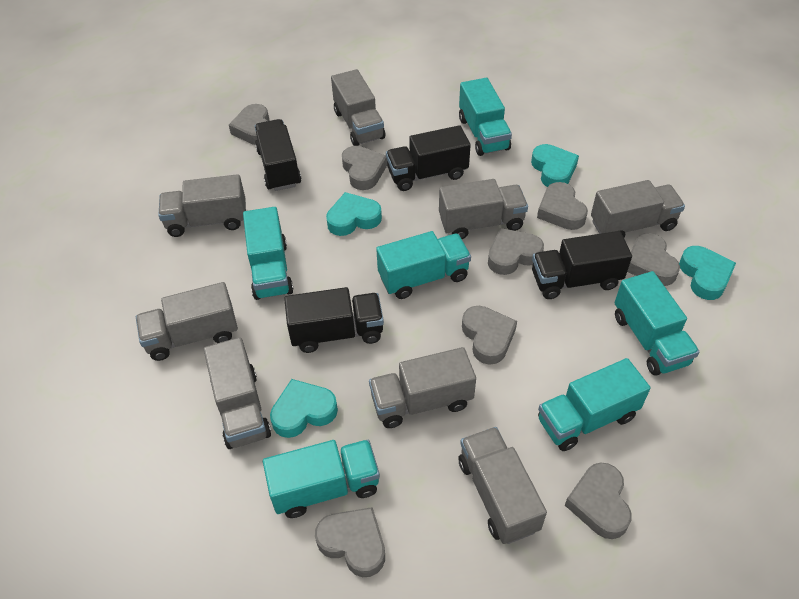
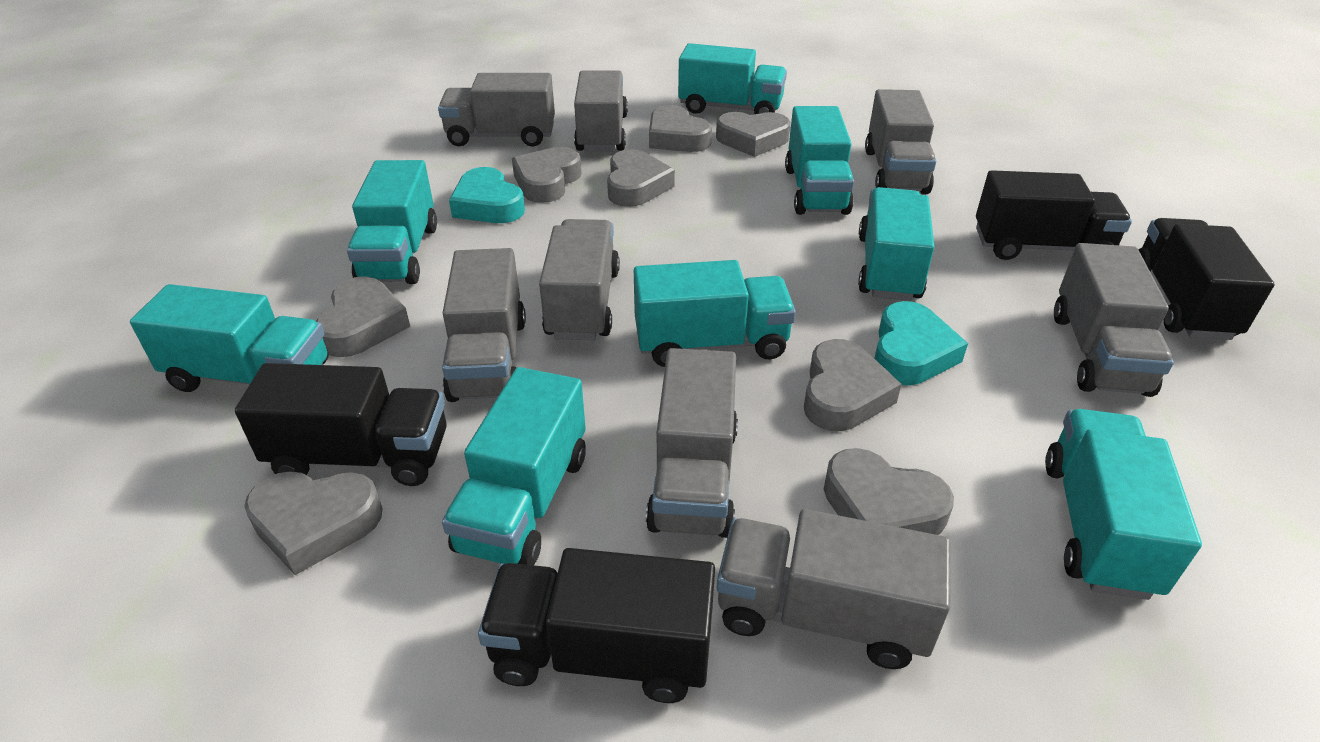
turquoise heart: [270,379,338,438] [326,192,382,236] [531,144,579,187] [679,246,736,300] = 4 -> [449,167,525,223] [874,301,968,386] = 2
turquoise truck: [243,207,293,300] [263,440,380,518] [376,231,471,299] [459,78,512,156] [538,358,650,451] [615,271,699,375] = 6 -> [130,284,328,392] [347,160,437,284] [442,367,586,565] [634,260,796,367] [678,43,787,114] [785,106,854,215] [858,187,934,301] [1045,409,1202,600] = 8

